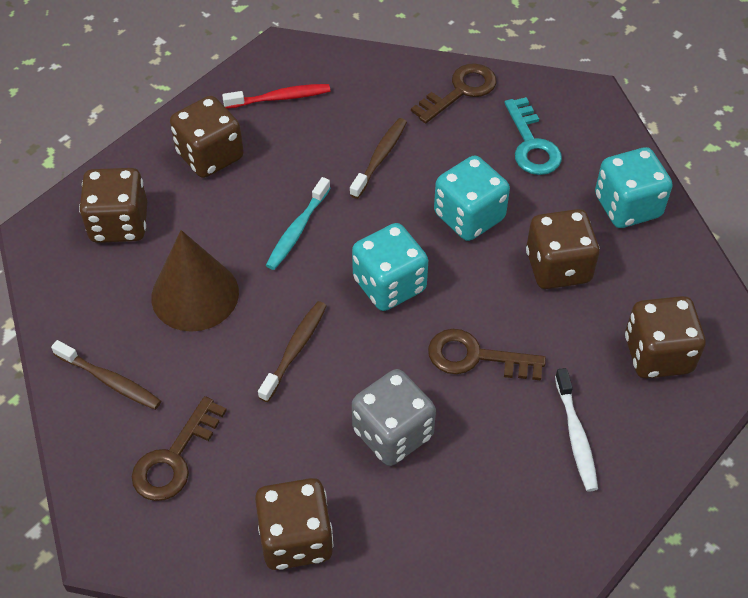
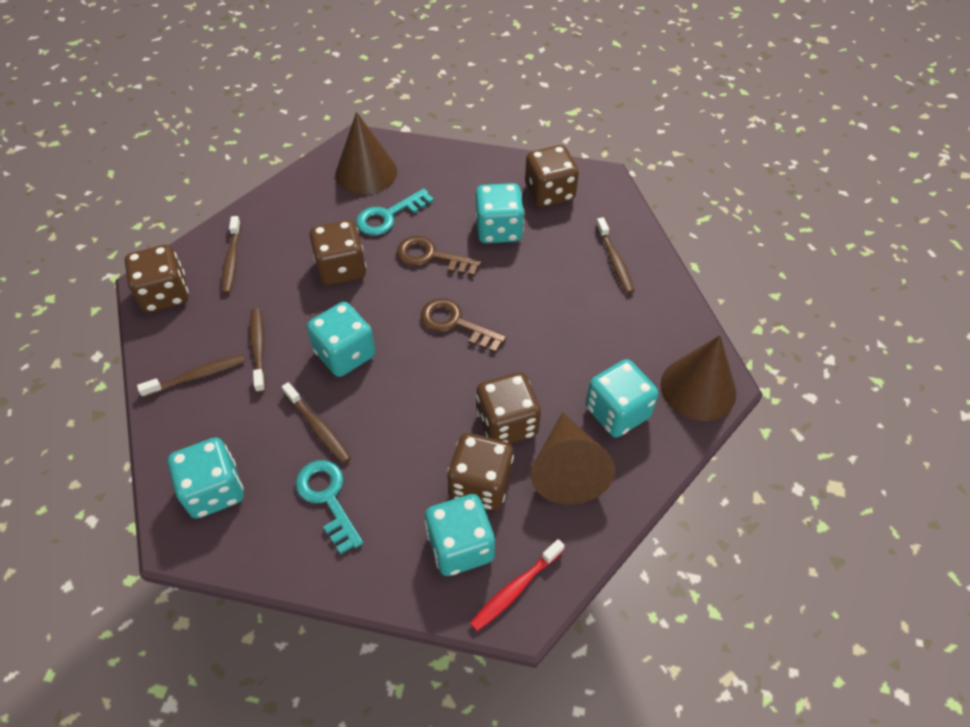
brown cone: [151,230,239,332] = 1 -> [335,112,397,195] [531,412,615,505] [660,335,736,421] = 3
brown key: [132,396,227,501] [411,63,496,124] [428,329,546,381] = 3 -> [397,236,482,276] [421,298,507,353] = 2
brown toothbrush: [51,340,161,410] [258,301,327,402] [349,118,407,199] = 3 -> [137,354,245,398] [222,216,241,294] [250,308,266,393] [282,382,351,464] [596,217,634,294] = 5
grey dice: [352,369,436,466] = 1 -> none = 0
turquoise dice: [352,223,428,311] [434,156,510,241] [595,147,673,228] = 3 -> [168,437,244,518] [307,302,376,377] [425,494,495,576] [476,183,524,243] [586,359,659,438] = 5
turquoise key: [504,97,562,175] = 1 -> [296,460,363,554] [356,188,434,235] = 2
turquoise toothbrush: [266,177,330,270] = 1 -> none = 0
white toothbrush: [555,368,598,492] = 1 -> none = 0

